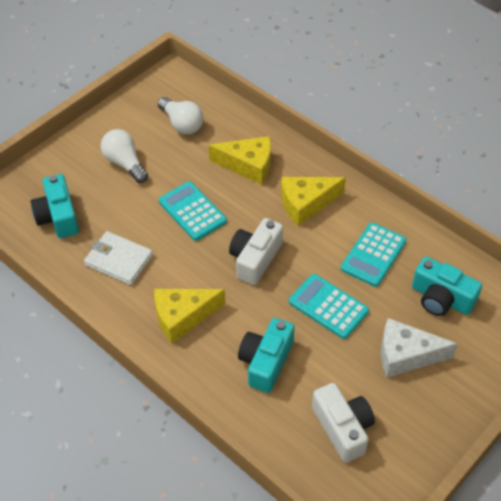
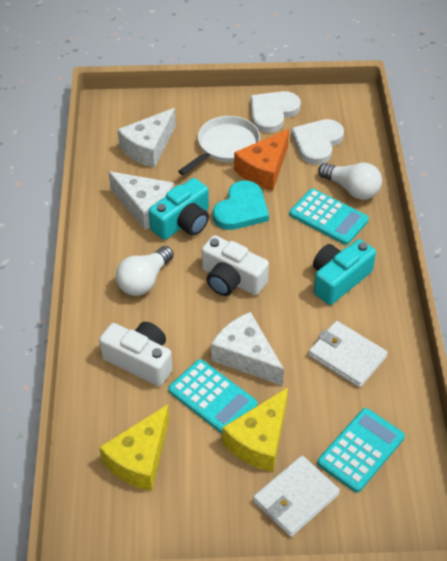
orange cheese: none = 0 -> [234,129,289,191] = 1
turquoise camera: [31,174,79,238] [238,318,294,393] [412,257,482,316] = 3 -> [149,178,209,240] [313,239,376,305] = 2
turquoise heart: none = 0 -> [213,180,269,230] = 1
white cheese: [381,318,458,378] = 1 -> [108,171,174,230] [117,108,176,168] [211,312,284,386] = 3
white heart: none = 0 -> [250,91,301,133] [291,119,344,165] = 2
white pan: none = 0 -> [178,116,260,175] = 1
white wallet: [84,231,153,285] = 1 -> [253,455,340,537] [308,321,388,388] = 2
yellow cheese: [154,289,225,343] [209,136,271,185] [281,177,346,226] = 3 -> [99,405,170,491] [223,387,288,472] = 2

